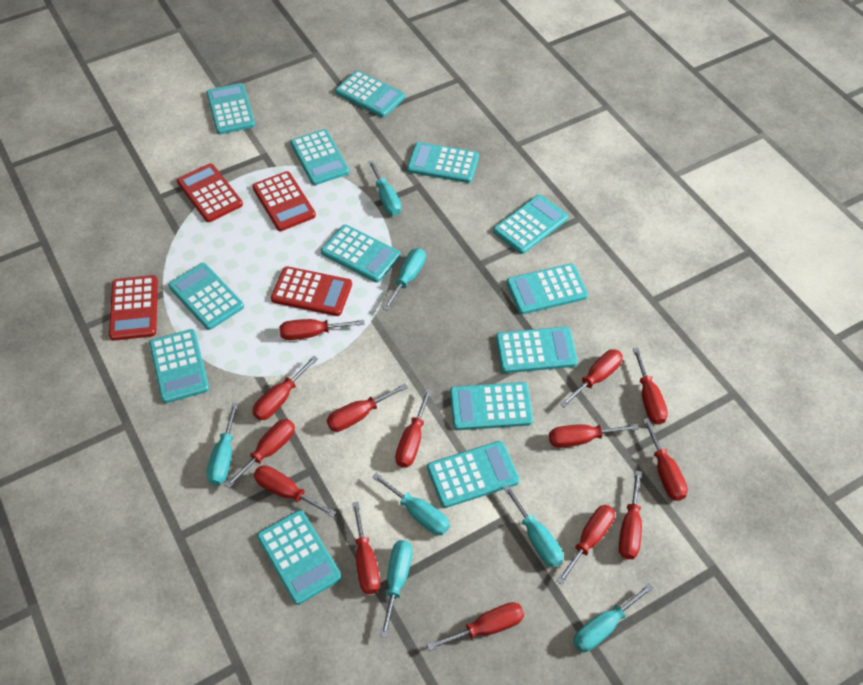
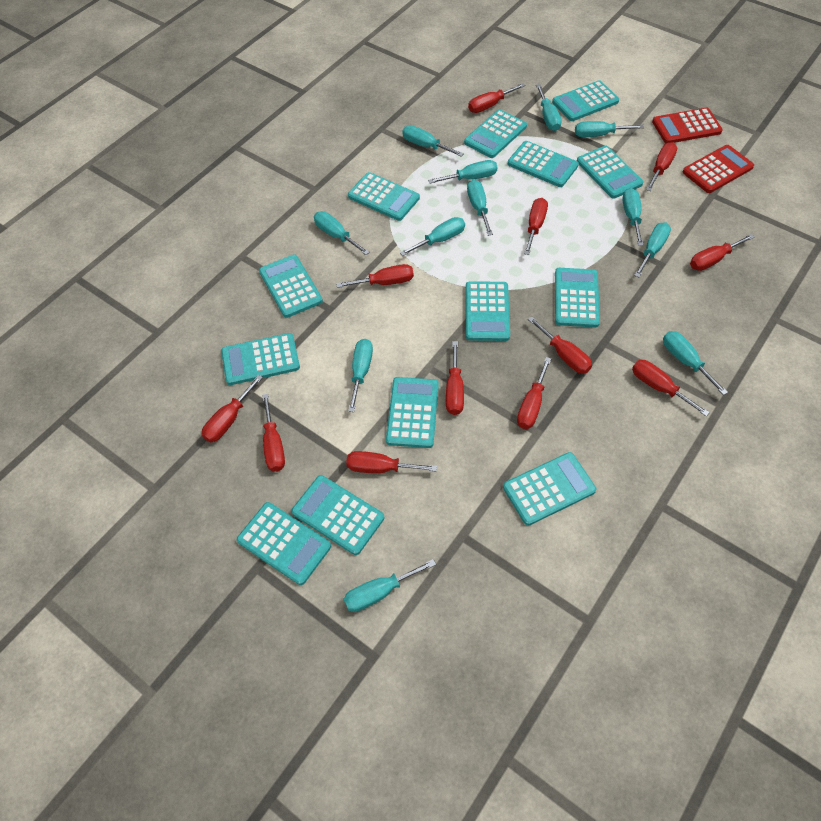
red calculator: [109,275,158,341] [177,163,243,222] [252,171,316,231] [271,266,352,316] = 4 -> [652,108,723,143] [683,145,754,193] = 2
red screwdriver: [225,419,295,489] [253,356,318,420] [254,465,336,518] [280,319,364,340] [327,383,408,432] [352,502,380,594] [395,389,432,468] [427,602,524,651] [549,424,639,448] [557,505,615,585] [560,349,623,408] [619,470,642,559] [633,348,668,425] [643,418,688,501] = 14 -> [202,375,263,442] [262,394,285,472] [336,264,414,288] [346,451,437,473] [446,341,464,415] [468,83,526,113] [517,357,551,429] [524,198,548,255] [528,316,592,374] [632,360,710,416] [646,142,678,191] [690,234,755,271] = 12
turquoise screwdriver: [206,403,238,485] [368,160,401,216] [372,473,450,535] [380,540,412,638] [383,248,426,311] [503,485,563,567] [573,583,654,652] = 7 -> [314,211,370,255] [344,559,436,612] [348,339,373,412] [400,217,465,256] [402,125,464,157] [428,160,498,183] [467,180,493,236] [536,84,562,131] [575,121,644,137] [622,188,644,246] [634,222,671,277] [663,331,728,395] = 12

